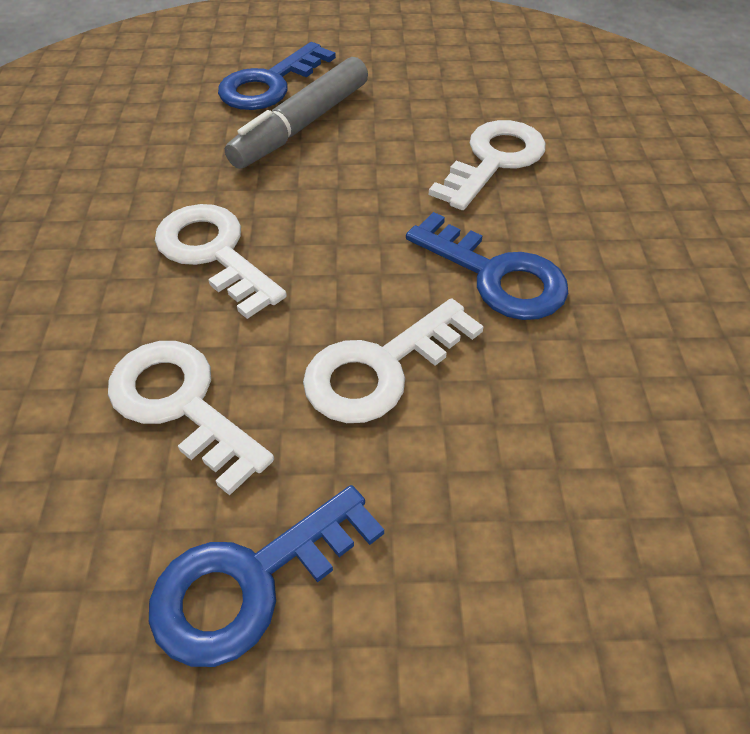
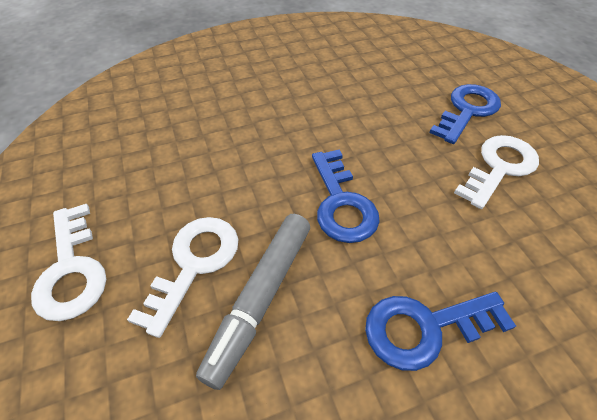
white key: [108,341,274,495] [155,204,287,319] [303,298,484,423] [429,120,546,210] = 4 -> [31,204,106,321] [127,217,238,338] [454,135,539,209] = 3

